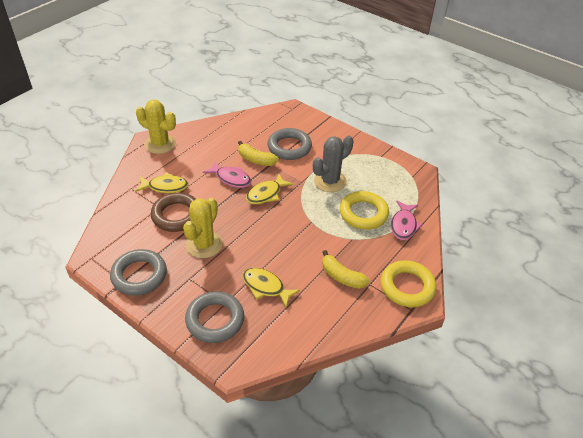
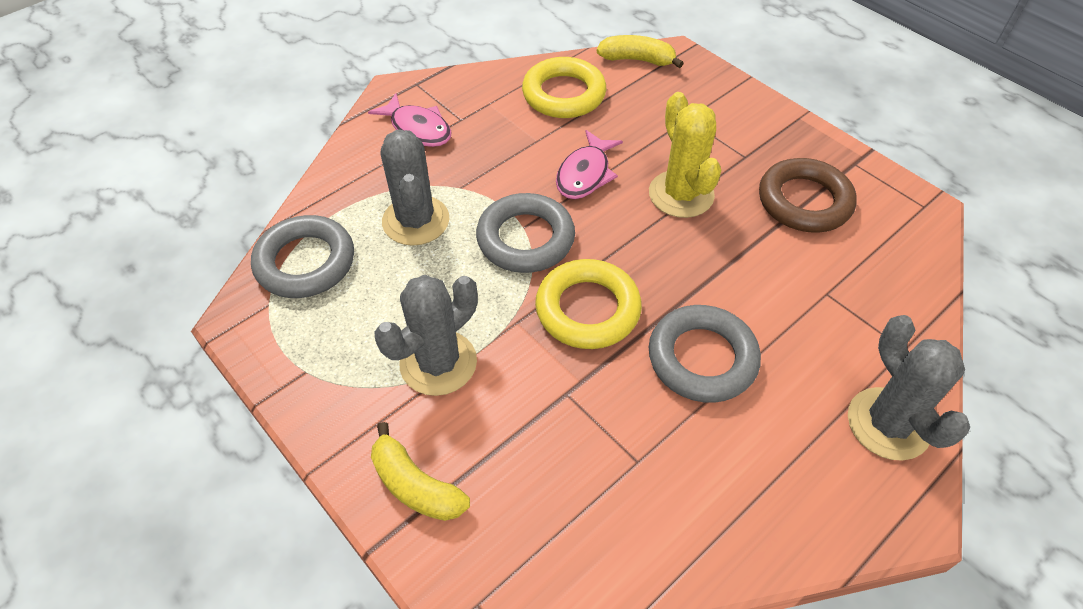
grey cactus: [313,136,354,192] = 1 -> [374,275,478,396] [381,129,449,246] [848,315,970,461] = 3
yellow cactus: [136,100,176,154] [183,198,223,258] = 2 -> [649,92,721,218] = 1
yellow fish: [135,173,189,193] [243,268,300,308] [246,174,293,204] = 3 -> none = 0

